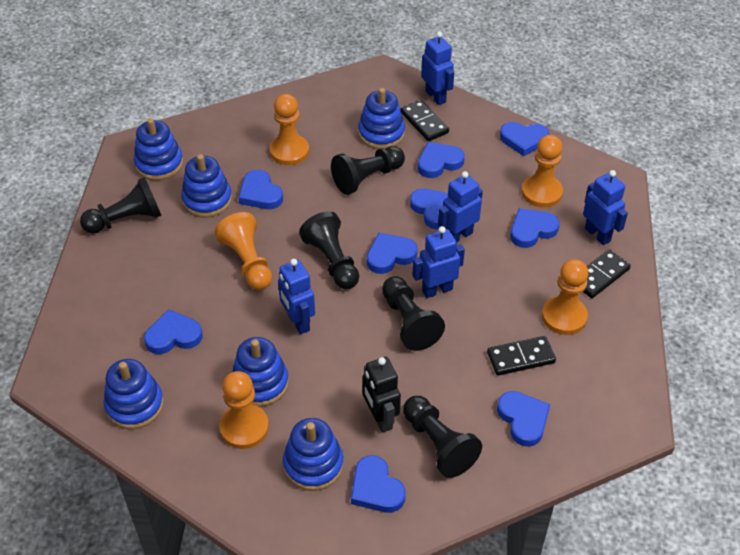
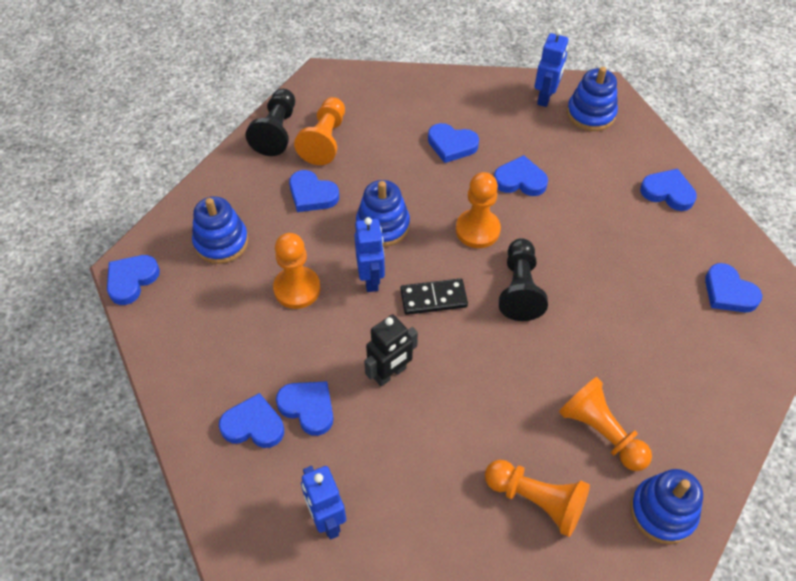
black domino: [400,100,449,141] [487,336,556,376] [583,250,631,298] = 3 -> [400,278,468,315] = 1
black pawn: [80,177,162,234] [299,211,359,289] [331,146,405,195] [382,276,445,351] [403,396,482,478] = 5 -> [246,89,295,156] [499,238,548,321] = 2
blue heart: [144,309,203,354] [238,170,283,209] [351,455,406,513] [367,233,418,274] [410,188,448,229] [418,142,465,178] [497,391,550,447] [500,122,549,157] [510,208,560,248] = 9 -> [107,255,160,305] [219,393,284,448] [276,381,333,436] [289,170,339,212] [428,123,479,163] [494,155,548,196] [640,169,697,211] [705,263,762,312] = 8
blue robot: [278,259,315,334] [413,226,465,298] [421,32,454,105] [438,171,483,242] [583,170,628,245] = 5 -> [301,466,346,540] [354,217,385,292] [535,29,568,107] = 3
blue stacking toy: [104,359,164,429] [134,118,183,181] [181,154,232,217] [232,337,289,407] [283,418,344,491] [358,88,405,149] = 6 -> [192,196,248,264] [356,180,410,247] [567,67,618,131] [630,469,703,544] = 4

